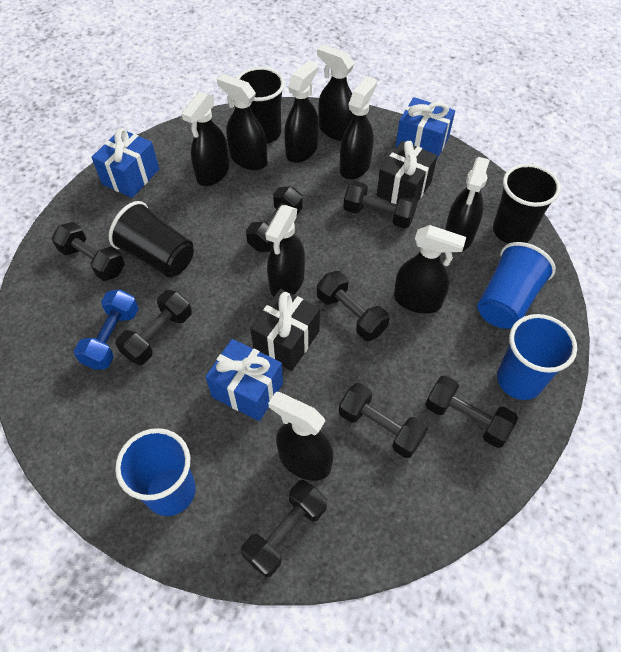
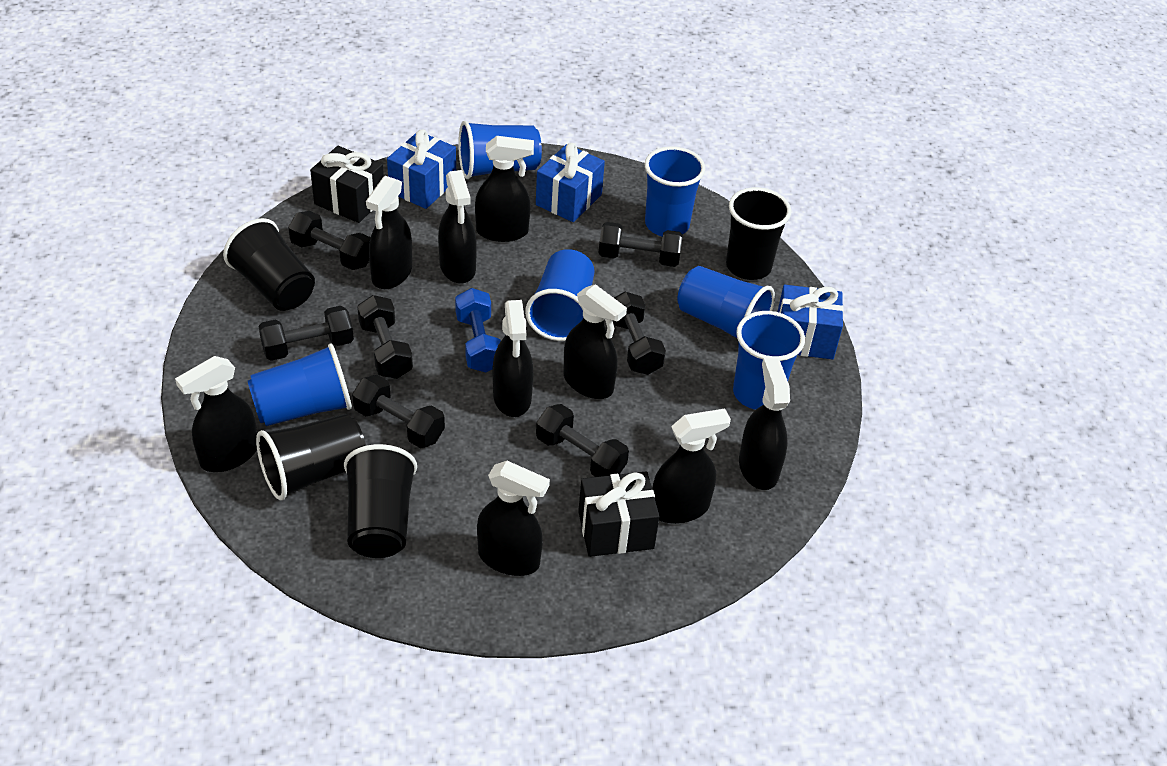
black cup: [109,201,194,277] [237,67,285,143] [493,164,561,244] = 3 -> [223,218,315,311] [256,414,366,501] [344,444,417,558] [726,187,791,280] = 4
black dumbbell: [52,222,125,281] [116,290,192,365] [241,480,327,578] [246,186,303,252] [317,271,390,341] [339,383,428,458] [343,181,417,228] [425,375,518,448] = 8 -> [259,306,354,361] [288,211,371,270] [352,375,445,448] [357,295,413,379] [536,404,629,477] [598,222,683,267] [612,292,666,375] = 7
blue cup: [115,428,196,516] [477,242,556,329] [497,314,577,400] = 3 -> [248,344,352,426] [458,121,542,179] [525,249,595,341] [644,146,705,237] [678,266,775,338] [733,311,805,410] = 6

